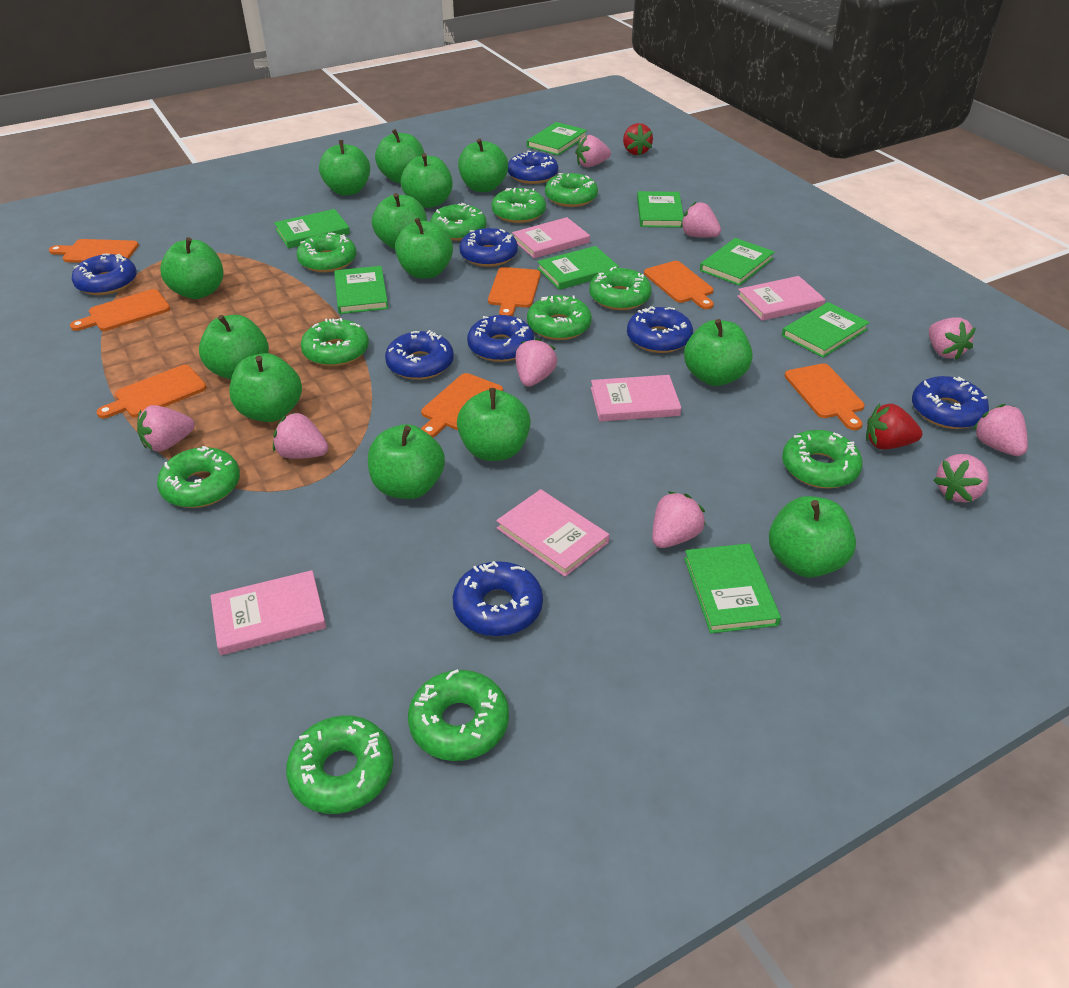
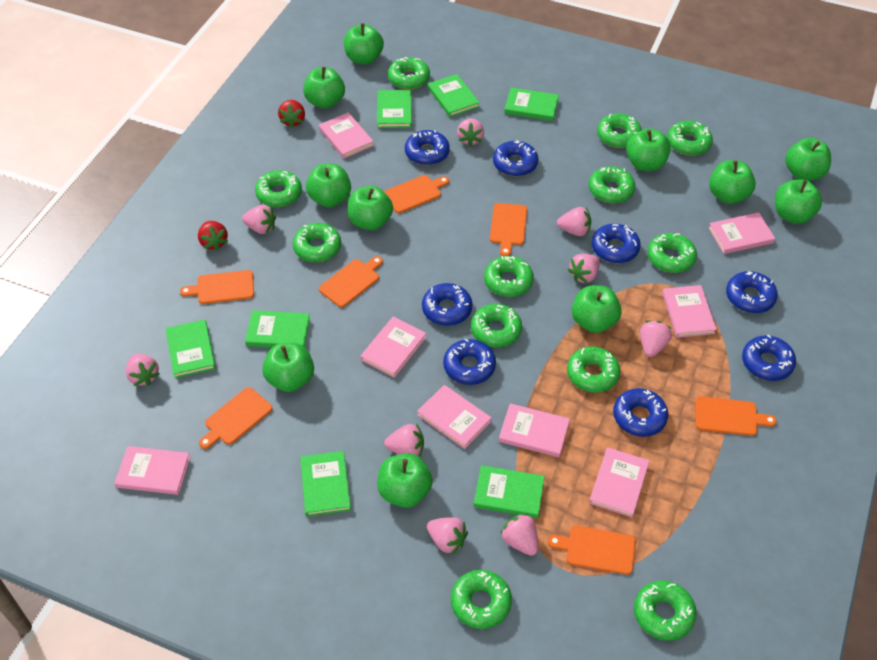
green apple: [160,237,223,299] [199,315,269,379] [229,353,302,422] [319,140,370,196] [368,424,445,499] [372,193,427,249] [375,129,424,183] [395,218,453,279] [401,153,452,208] [457,388,531,461] [458,139,508,192] [684,319,753,386] [769,496,856,578] = 13 -> [262,342,314,392] [303,67,345,109] [306,164,351,207] [344,23,384,64] [348,186,393,230] [378,453,433,508] [572,285,622,333] [626,128,671,171] [709,160,756,204] [775,179,822,224] [785,138,831,181] = 11
green book: [274,209,350,248] [334,266,388,314] [527,122,587,156] [537,246,619,290] [637,191,684,228] [684,543,781,633] [700,238,775,286] [782,302,870,358] = 8 -> [166,320,216,378] [245,310,310,348] [300,451,351,517] [377,90,412,128] [428,74,480,117] [473,465,545,518] [504,87,559,121] = 7
green donut: [157,446,240,508] [286,715,393,814] [296,233,357,272] [301,318,369,366] [408,669,509,761] [430,203,486,241] [492,188,546,223] [527,295,592,340] [545,173,598,207] [589,266,651,310] [782,430,863,488] = 11 -> [255,170,302,207] [293,223,341,262] [388,57,430,90] [451,570,512,629] [471,304,522,347] [484,256,534,297] [567,347,620,393] [589,166,635,203] [597,114,642,148] [634,581,697,641] [647,233,697,273] [667,121,713,156] = 12
pink book: [211,570,326,655] [496,489,609,577] [512,217,590,258] [591,375,681,422] [737,276,825,321] = 5 -> [114,446,190,495] [319,112,374,158] [360,317,426,378] [417,385,492,449] [499,403,570,457] [589,447,650,517] [662,285,717,338] [708,212,775,254] = 8

